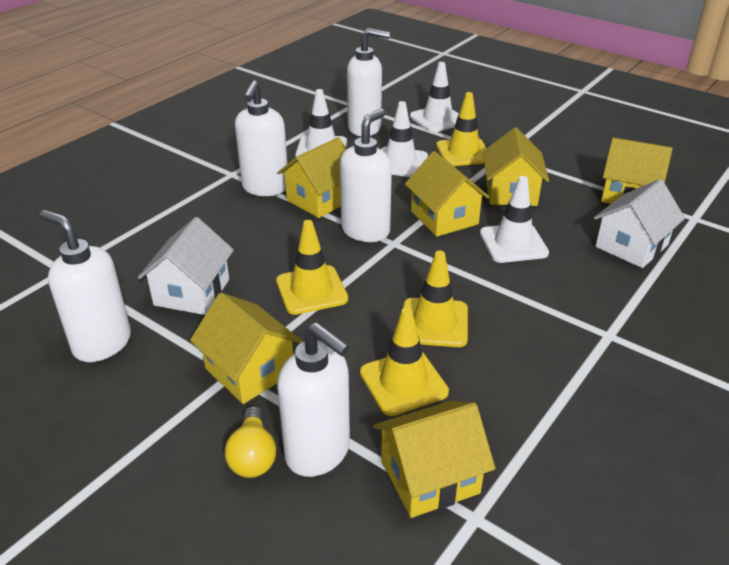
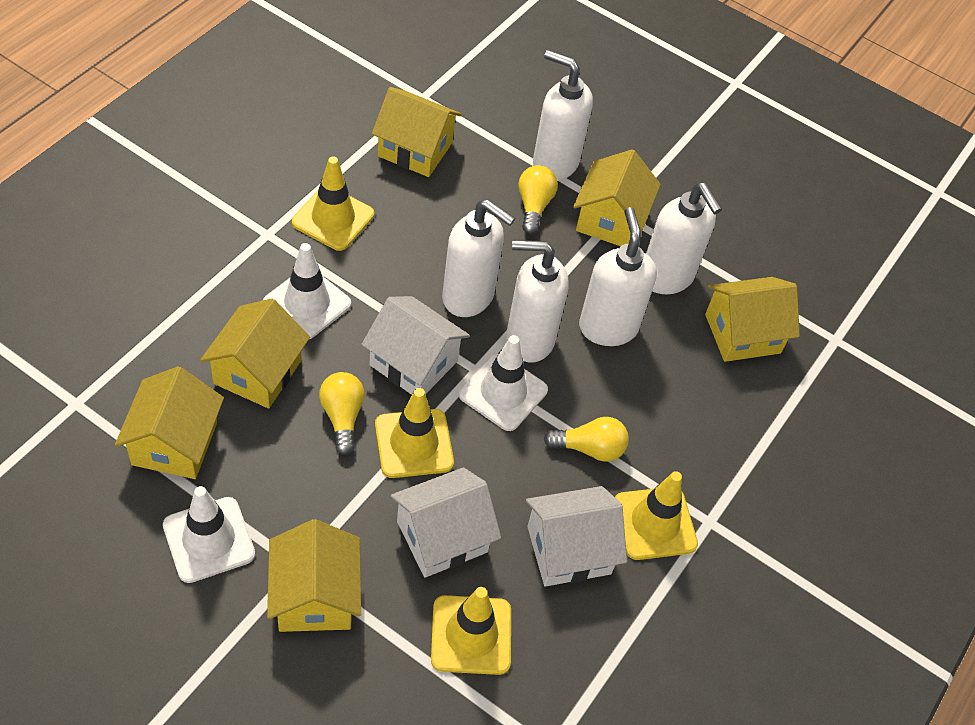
white house: [138,217,234,315] [594,179,685,268] = 2 -> [361,296,470,395] [391,467,501,578] [526,486,627,587] = 3
white traffic cone: [295,89,347,157] [381,101,428,177] [410,62,459,133] [480,176,549,263] = 4 -> [163,486,255,583] [263,243,351,339] [459,335,548,431] = 3
yellow light bulb: [225,406,276,478] = 1 -> [319,372,365,455] [518,165,558,234] [544,417,629,462] = 3

